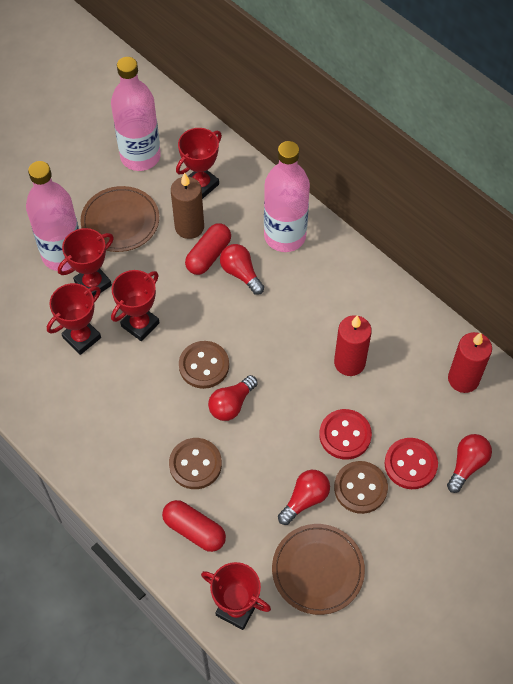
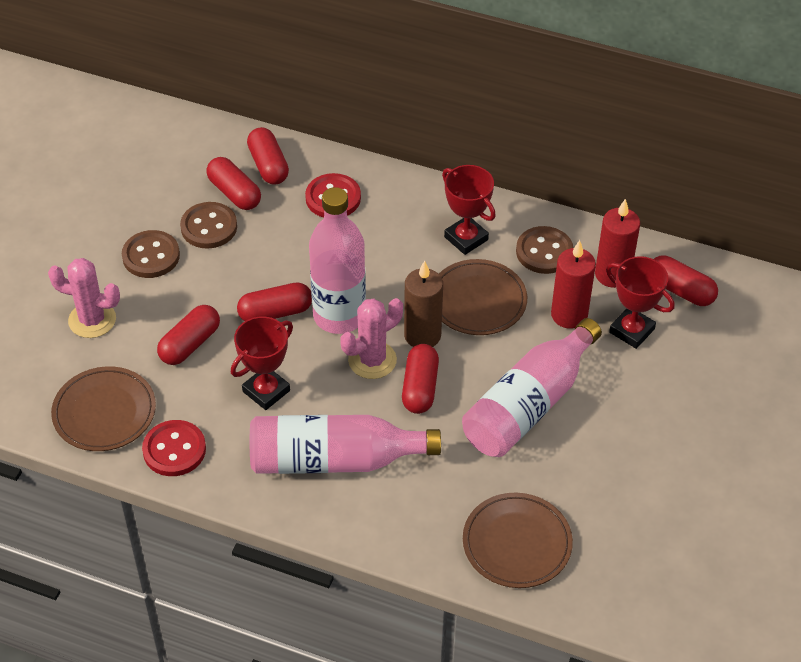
brown plate: [80,186,159,252] [272,524,365,615] = 2 -> [51,366,156,451] [439,259,527,335] [463,493,573,588] = 3
pink cactus: none = 0 -> [48,258,120,338] [340,298,403,379] = 2
red capsule: [162,500,226,552] [185,223,231,275] = 2 -> [157,305,220,365] [206,157,261,210] [237,282,312,321] [247,127,289,185] [402,344,439,414] [654,256,718,306] = 6
red light bulb: [208,375,258,421] [220,244,264,295] [278,470,330,525] [447,434,492,493] = 4 -> none = 0
red trophy: [47,283,101,355] [58,228,114,297] [111,270,159,341] [176,128,222,199] [201,562,271,630] = 5 -> [231,316,293,410] [442,165,496,255] [606,256,675,349] = 3

